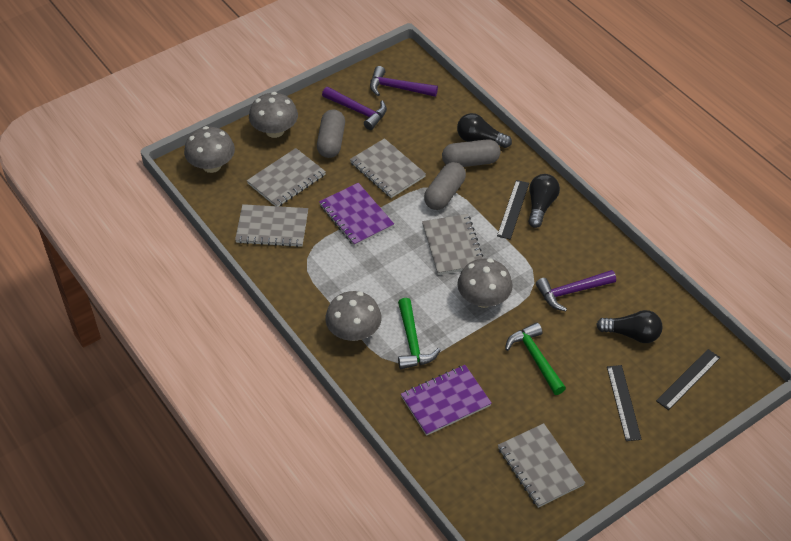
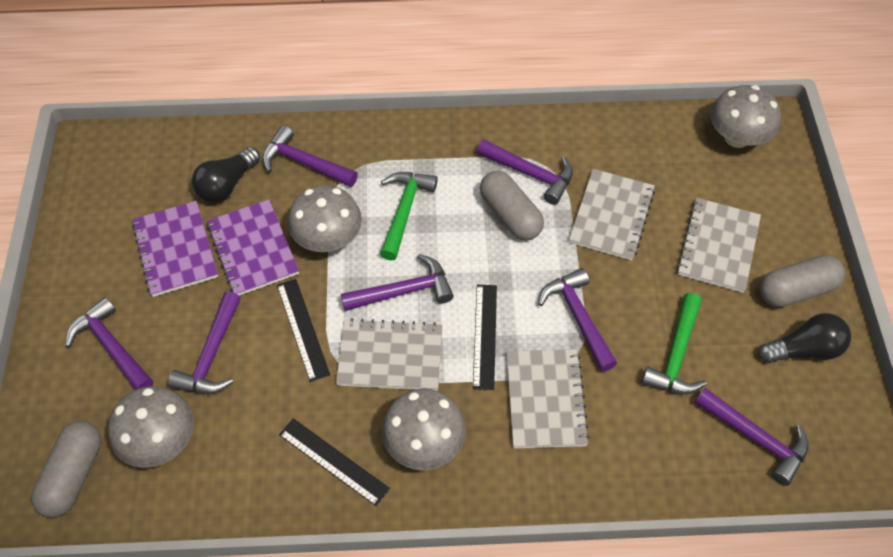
black light bulb: [457,113,512,148] [528,174,560,228] [596,310,663,343] = 3 -> [192,147,260,203] [759,313,851,363] = 2
grey notebook: [235,204,308,247] [247,148,326,206] [350,138,426,198] [422,214,483,275] [498,423,585,508] = 5 -> [336,318,443,391] [506,349,590,448] [569,169,655,261] [677,198,761,293] = 4
purple hammer: [322,87,387,130] [370,66,438,97] [536,270,616,311] = 3 -> [65,297,153,390] [168,291,241,394] [262,125,358,187] [341,254,454,311] [476,139,573,205] [538,268,617,372] [695,388,809,486] = 7

